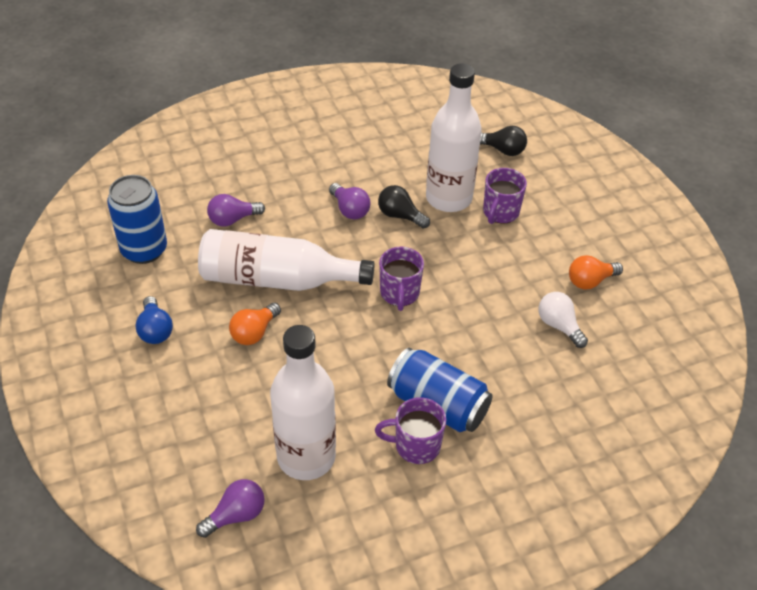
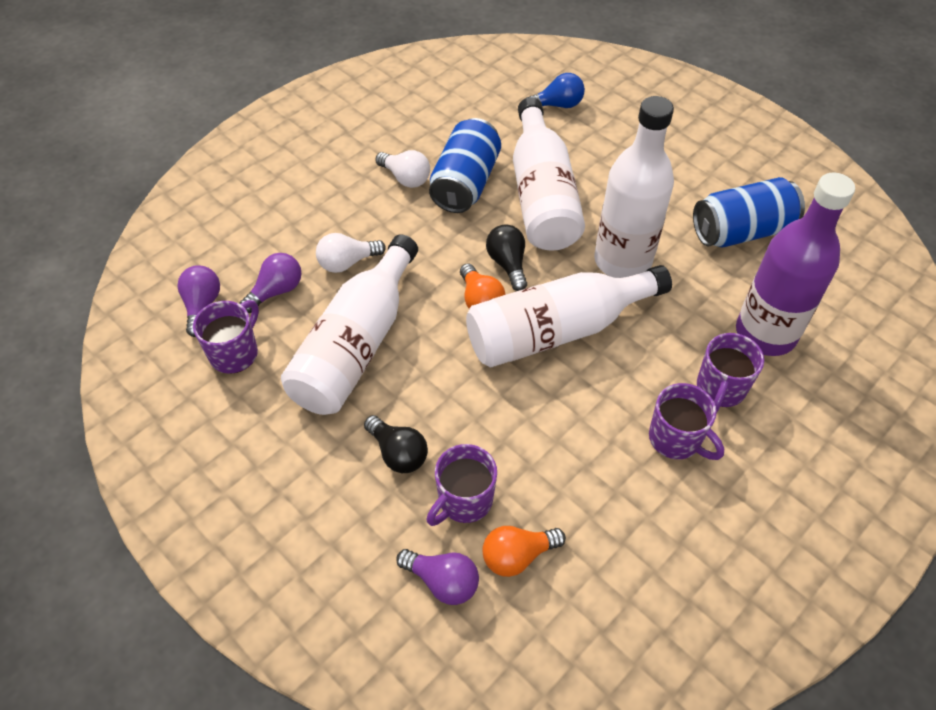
purple bottle: none = 0 -> [736,173,855,356] = 1
purple mug: [375,397,446,464] [379,247,424,311] [483,168,527,224] = 3 -> [193,300,259,374] [426,444,497,526] [649,383,724,460] [697,333,764,413] = 4
white bottle: [198,229,375,291] [270,325,336,480] [426,64,482,212] = 3 -> [281,234,418,415] [466,265,672,367] [513,97,585,251] [594,96,674,278] = 4
white light bulb: [539,292,588,348] = 1 -> [316,233,386,273] [375,150,430,188] = 2

